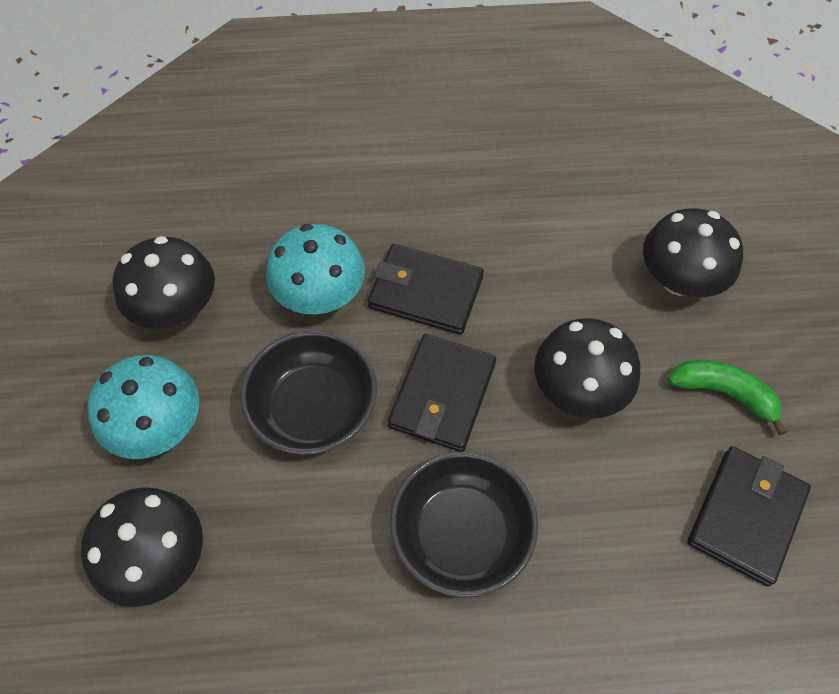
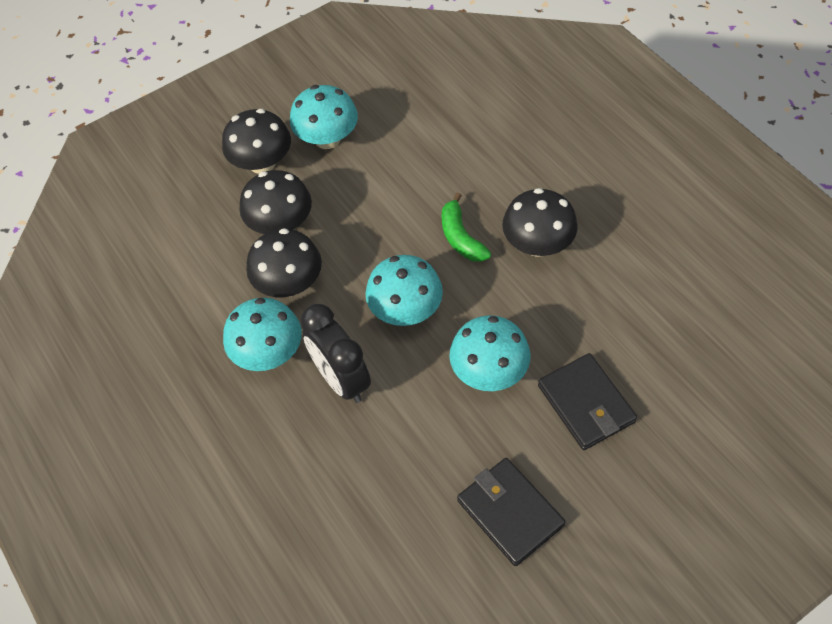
black bowl: [240,331,377,455] [390,451,538,598] = 2 -> none = 0
black clock: none = 0 -> [300,304,371,403] = 1
black wallet: [368,244,484,335] [388,334,496,452] [687,446,811,587] = 3 -> [457,458,565,566] [538,353,637,450] = 2
turquoise mushroom: [87,355,199,459] [266,224,365,314] = 2 -> [223,298,302,371] [290,85,358,149] [365,255,443,326] [449,315,531,391] = 4

